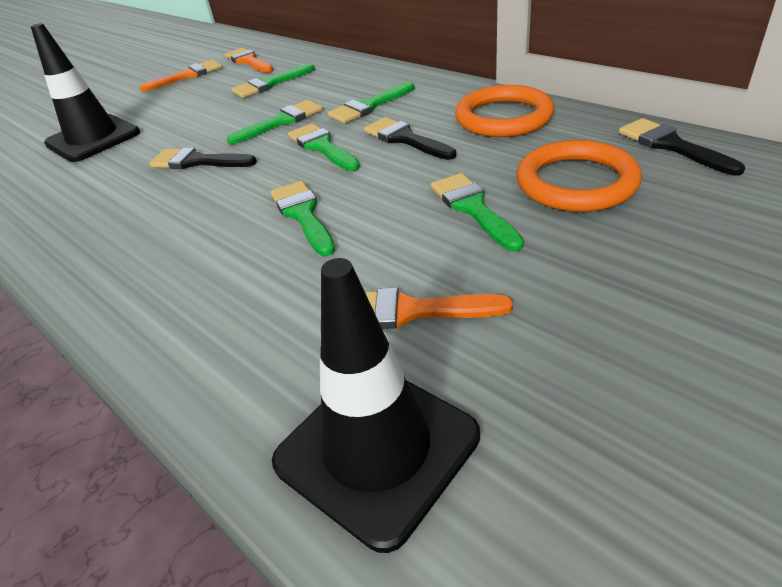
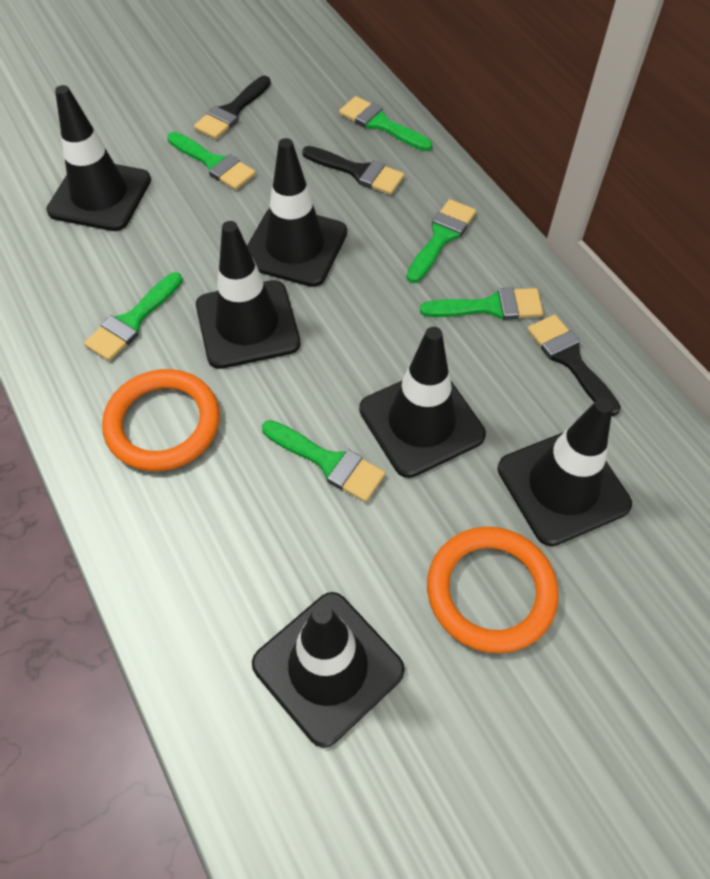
black traffic cone: [31,23,140,162] [272,258,480,553] = 2 -> [46,85,151,231] [196,221,301,369] [247,138,347,287] [252,592,405,748] [359,327,486,478] [498,398,632,546] = 6
orange brush: [140,60,222,92] [225,48,273,73] [365,288,513,329] = 3 -> none = 0

